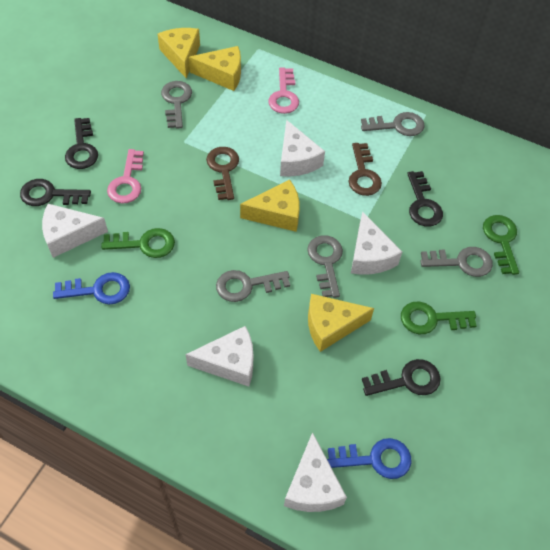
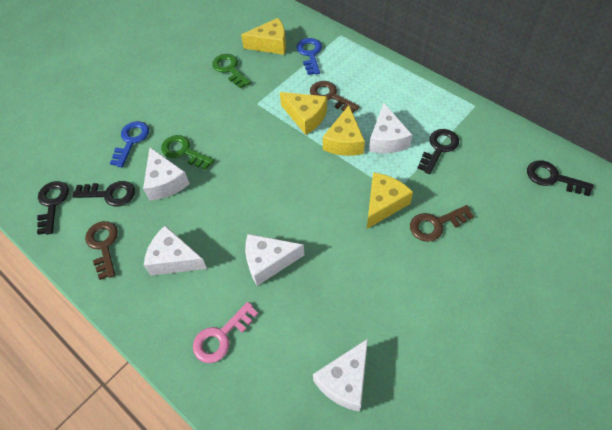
brown key: [206,147,239,200] [349,143,382,196] = 2 -> [85,221,118,280] [310,81,360,113] [410,205,474,242] = 3
green key: [101,228,175,258] [401,302,477,335] [483,215,519,275] = 3 -> [161,135,214,170] [212,54,251,89] = 2
grey key: [161,81,192,129] [216,270,290,302] [307,235,343,298] [361,112,425,136] [420,247,493,277] = 5 -> none = 0
pink key: [107,149,144,204] [269,67,299,114] = 2 -> [193,302,258,363] = 1

